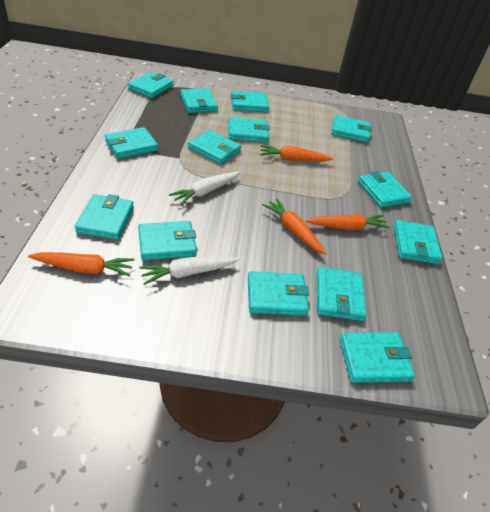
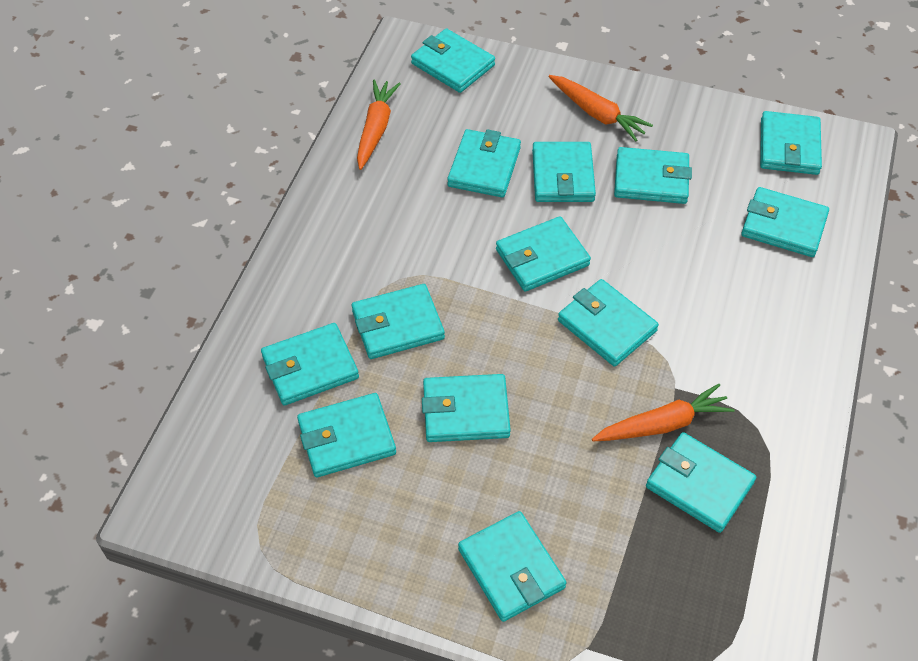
orange carrot: [28,252,135,277] [260,145,333,161] [262,198,327,255] [305,214,390,230] = 4 -> [357,80,401,170] [548,75,653,141] [592,384,735,441] = 3
white carrot: [139,257,239,285] [169,172,240,206] = 2 -> none = 0

